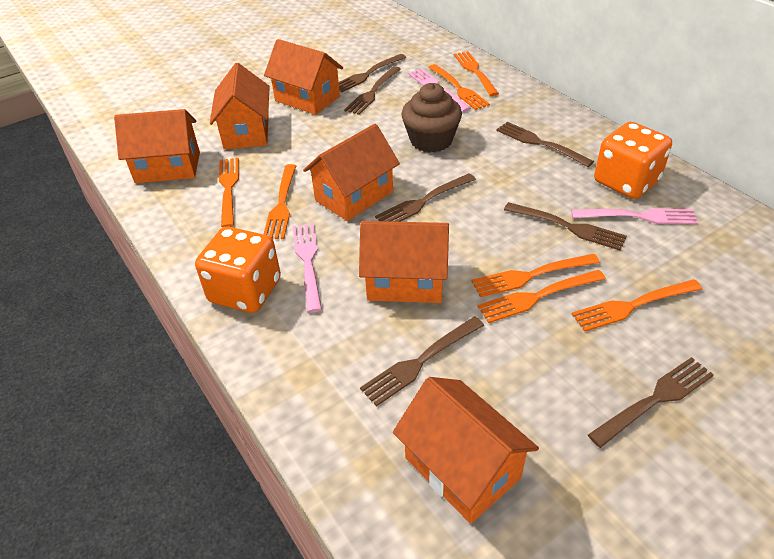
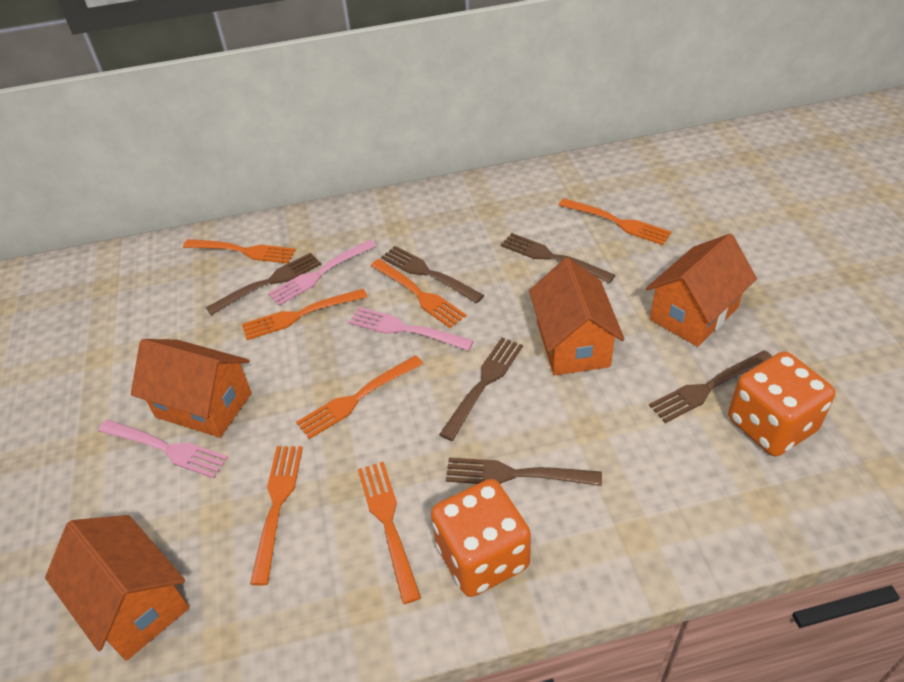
brown cupcake: [402,83,462,153] = 1 -> none = 0
brown fork: [339,54,406,92] [344,66,401,115] [360,316,484,407] [375,173,476,222] [496,122,594,167] [504,202,627,251] [588,357,714,448] = 7 -> [206,253,321,315] [381,246,484,303] [439,338,523,441] [446,457,602,486] [501,233,615,283] [649,350,772,423] = 6
orange house: [114,109,200,183] [210,63,270,149] [264,39,343,115] [303,124,400,221] [359,221,449,303] [393,377,539,524] = 6 -> [45,515,189,661] [131,339,252,438] [529,258,625,375] [646,234,757,347] = 4

